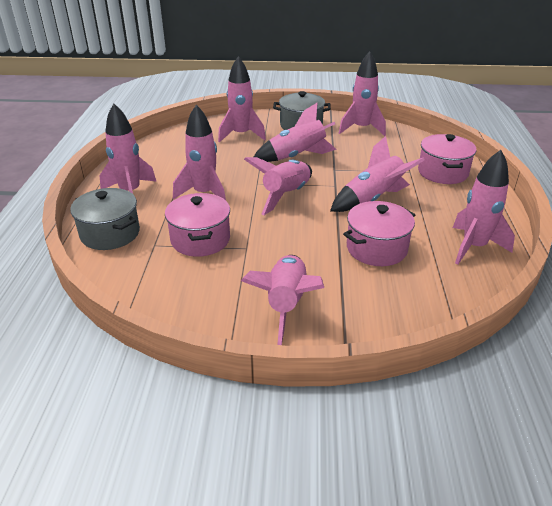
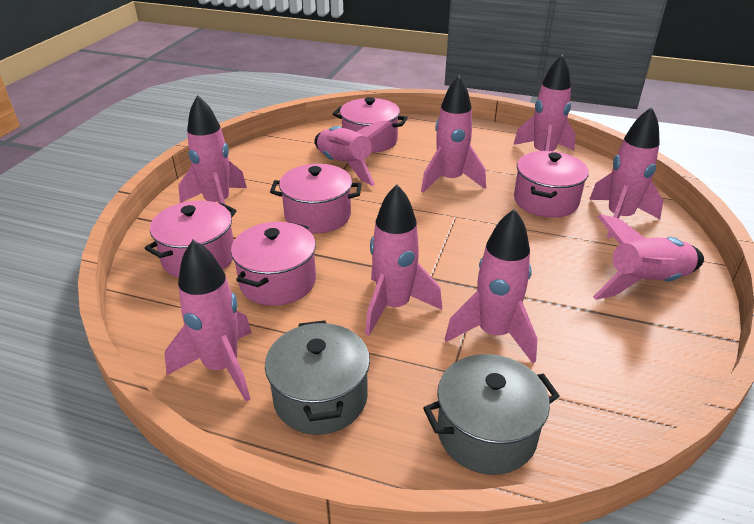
pink pot: [165,193,230,257] [343,201,415,266] [418,134,477,184] = 3 -> [145,200,237,278] [231,222,316,306] [270,164,362,233] [333,97,408,153] [514,151,589,218] = 5

